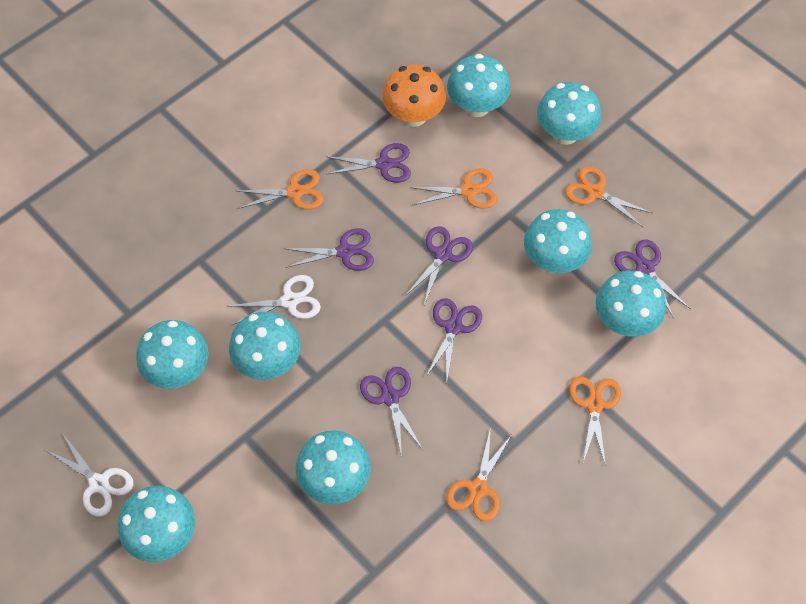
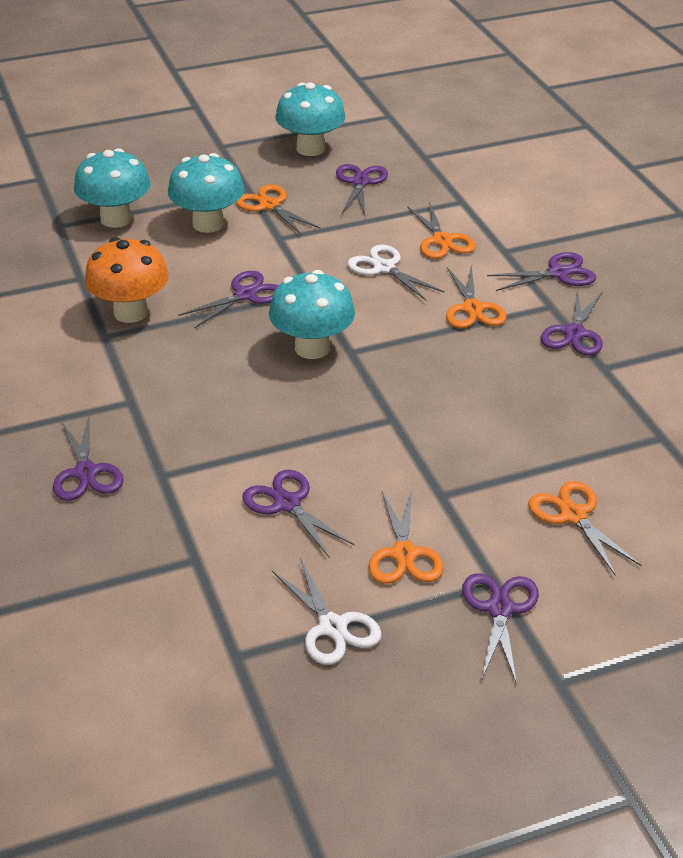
purple scissors: [284,228,374,271] [326,143,411,183] [360,367,423,456] [405,226,473,305] [425,298,482,380] [614,240,691,318] = 6 -> [53,417,124,501] [179,271,279,329] [242,470,355,558] [336,164,388,215] [462,573,539,685] [487,252,596,291] [541,290,603,355] = 7
turquoise mushroom: [118,486,195,562] [136,320,209,389] [229,312,300,380] [296,430,371,504] [447,54,511,117] [524,209,592,273] [537,82,601,145] [595,270,666,337] = 8 -> [74,148,150,228] [168,153,244,233] [269,270,355,359] [275,82,346,156] = 4

